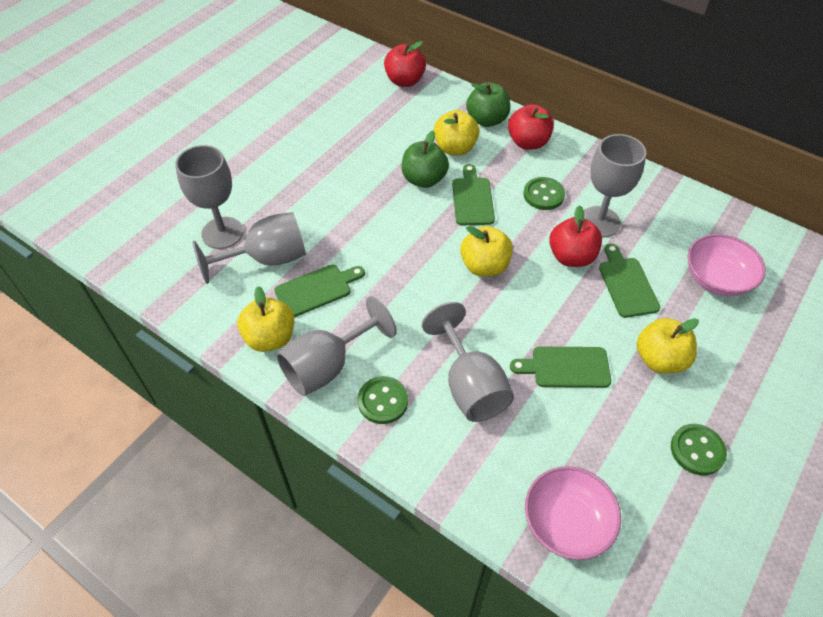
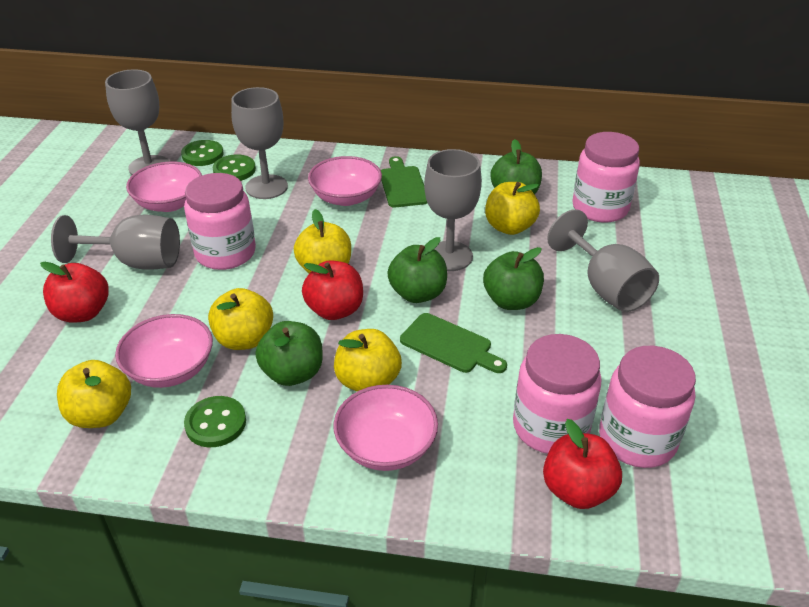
green apple: [402,131,449,188] [466,82,510,127] = 2 -> [255,321,323,386] [388,237,447,303] [483,247,544,310] [490,139,542,194] = 4
green cutting board: [274,264,365,317] [452,164,495,225] [510,347,611,388] [599,244,660,318] = 4 -> [381,156,427,207] [400,313,507,373] = 2
pink bowl: [525,466,621,560] [687,234,766,296] = 2 -> [115,314,213,388] [126,161,202,212] [308,156,382,206] [333,385,438,471] = 4
pink jar: none = 0 -> [184,173,256,270] [513,334,602,454] [572,132,640,223] [599,346,696,468] = 4
yellow apple: [237,286,294,352] [434,110,479,155] [460,226,513,277] [637,318,699,374] = 4 -> [57,360,131,428] [208,288,273,350] [294,209,351,273] [334,329,402,391] [485,182,540,235] = 5

